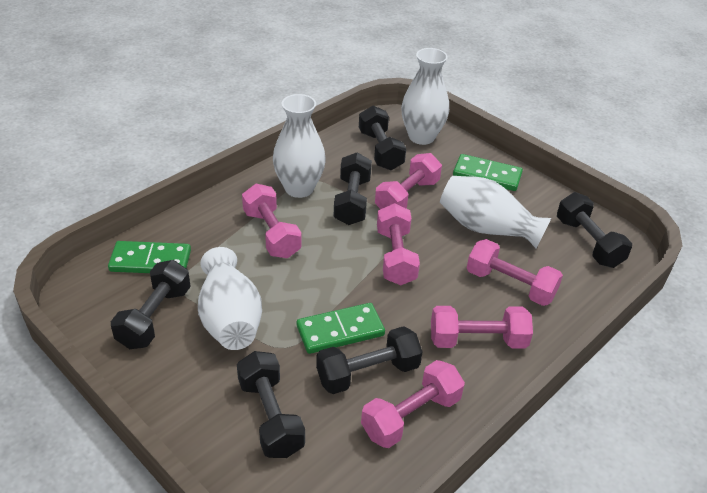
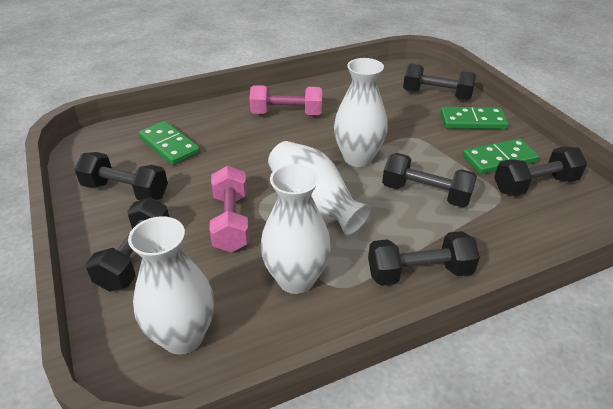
pink dumbbell: [242,184,301,258] [361,360,465,448] [375,153,442,209] [377,203,420,285] [431,306,533,349] [467,239,563,306] = 6 -> [210,166,250,252] [249,85,323,115] = 2

